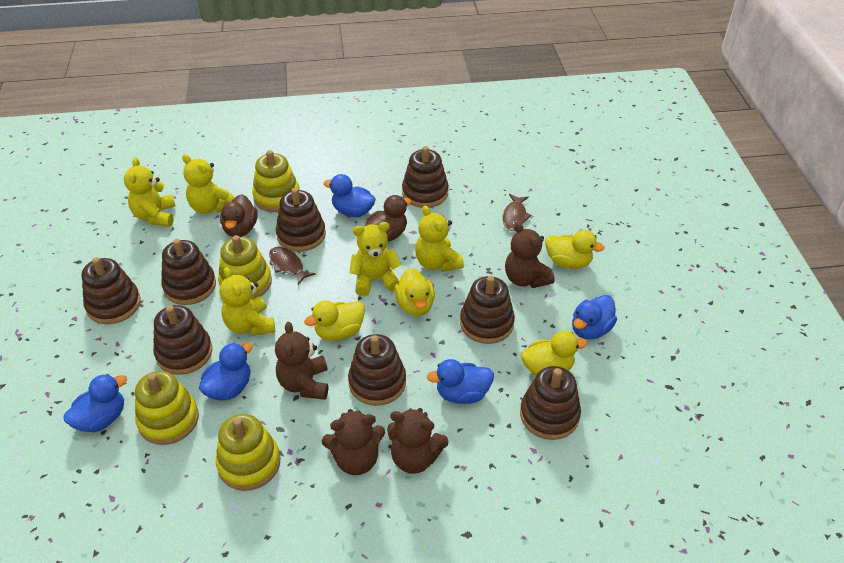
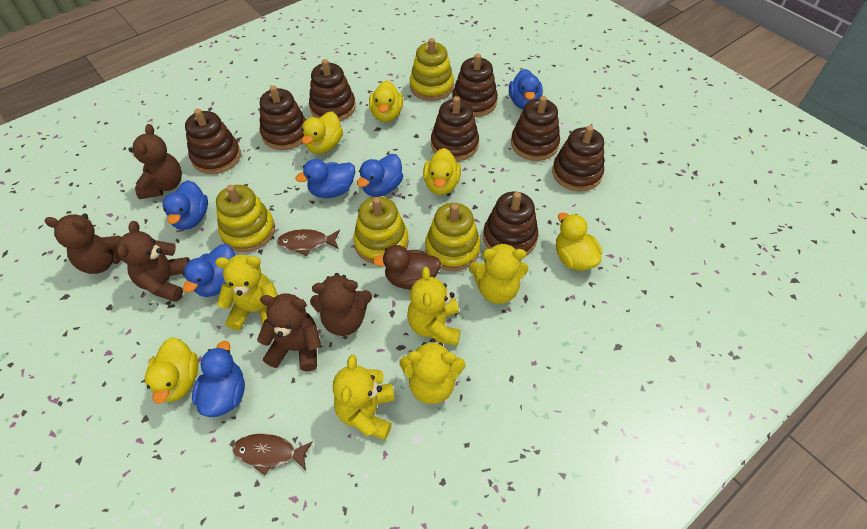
blue duck: [63,374,127,432] [199,343,252,401] [324,174,376,217] [427,359,494,404] [572,295,617,340] = 5 -> [162,180,208,230] [183,244,235,297] [192,341,245,417] [295,159,355,198] [357,154,403,197] [509,69,543,109] = 6
brown duck: [220,194,258,237] [365,195,411,242] = 2 -> [373,245,441,290] = 1
brown teddy bear: [275,322,328,400] [322,409,385,475] [387,408,449,474] [505,222,555,288] = 4 -> [44,213,121,274] [117,221,190,302] [128,124,182,199] [257,293,321,371] [310,273,372,336] = 5
yellow duck: [304,301,365,341] [395,268,435,316] [521,331,587,376] [545,230,605,269] = 4 -> [145,337,198,404] [302,112,343,154] [369,80,403,122] [423,148,461,195] [556,213,602,271] = 5

